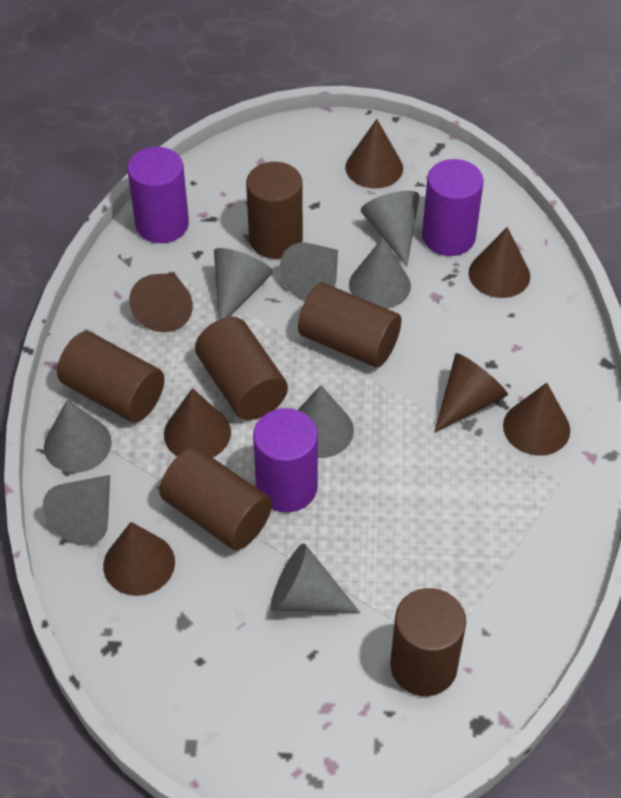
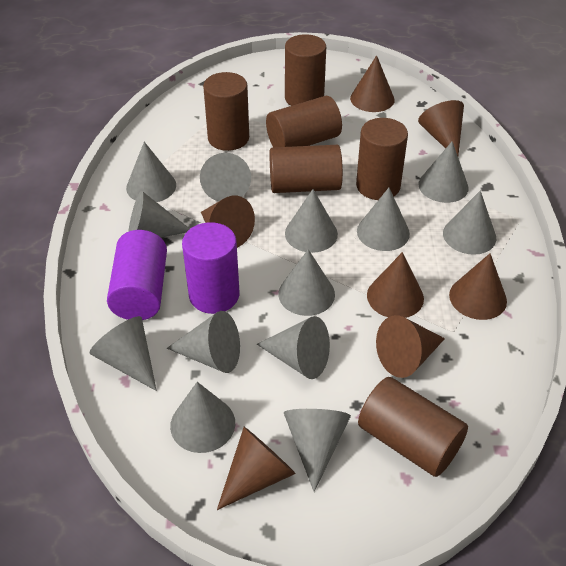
grey cone: [43,475,110,546] [44,399,112,473] [214,248,273,320] [270,543,360,613] [280,242,338,301] [298,385,354,458] [349,238,411,309] [361,191,420,266] = 8 -> [90,316,157,391] [126,142,176,202] [128,191,190,238] [167,311,240,373] [170,382,235,453] [200,153,251,202] [257,316,330,379] [278,249,335,316] [284,409,351,492] [285,189,338,253] [357,188,410,251] [418,142,469,203] [443,191,496,255] = 13
purple cylinder: [127,147,189,243] [253,408,318,512] [422,159,484,256] = 3 -> [107,230,167,320] [182,222,239,314] = 2

